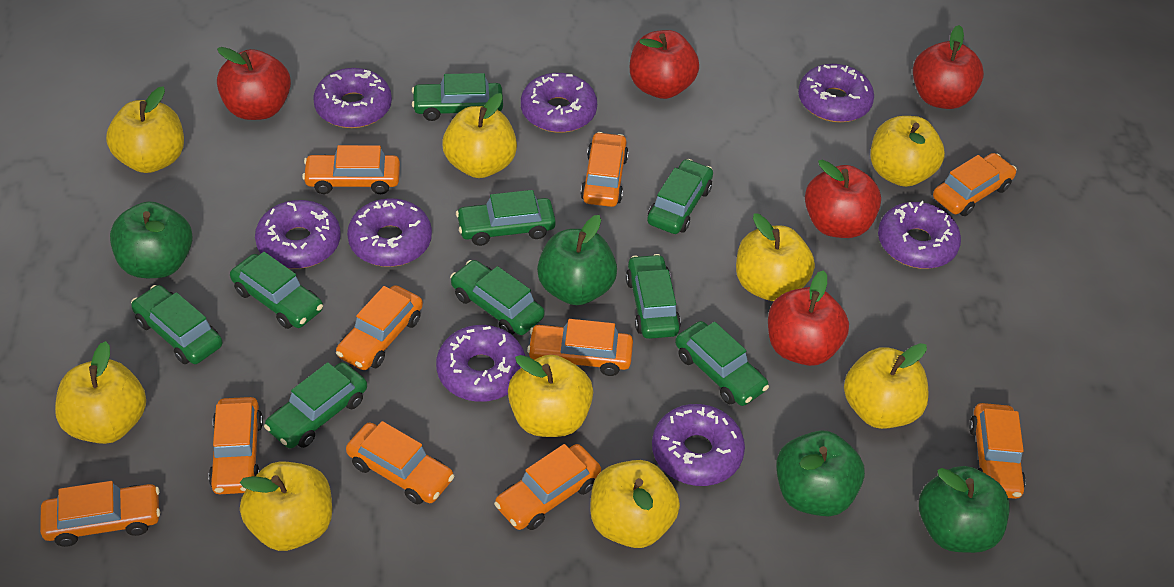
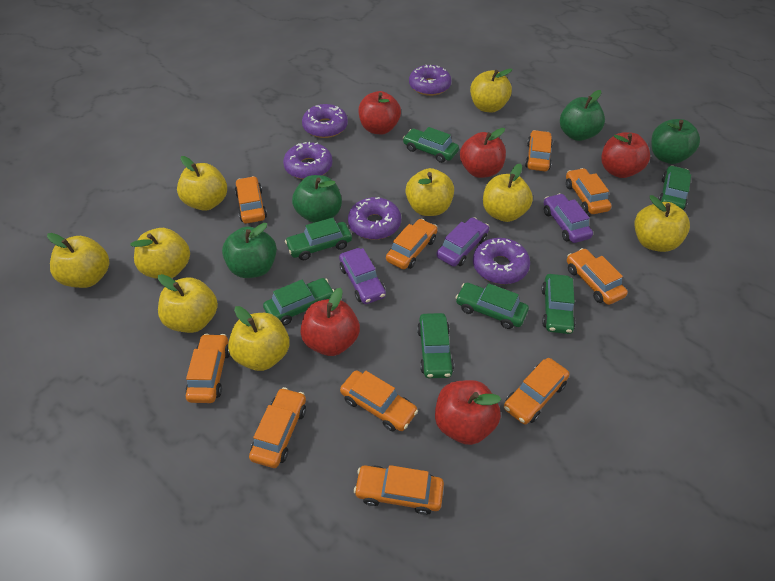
green car: [131,285,222,364] [230,252,323,329] [264,362,367,449] [412,73,503,121] [450,260,545,335] [456,190,556,246] [626,254,681,339] [647,159,713,234] [675,321,769,406] = 9 -> [263,278,335,326] [285,218,352,260] [403,127,459,163] [417,313,454,378] [456,283,529,329] [541,274,576,334] [658,165,691,210] = 7
purple car: none = 0 -> [339,248,386,304] [436,217,489,267] [544,193,593,243] = 3
purple donut: [255,200,341,269] [313,68,392,128] [347,198,432,267] [436,325,525,402] [521,73,597,133] [652,404,745,486] [798,64,874,122] [878,201,961,269] = 8 -> [283,142,332,179] [302,104,348,138] [348,197,401,240] [409,65,451,96] [473,238,530,284] = 5

